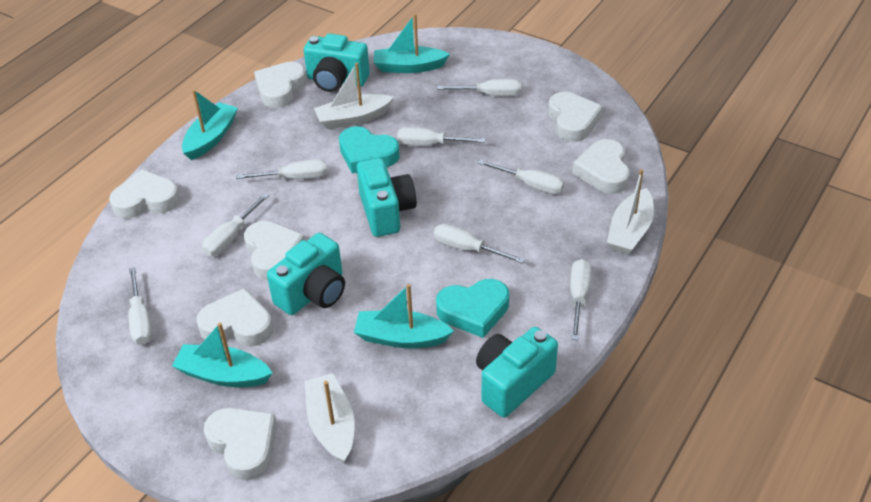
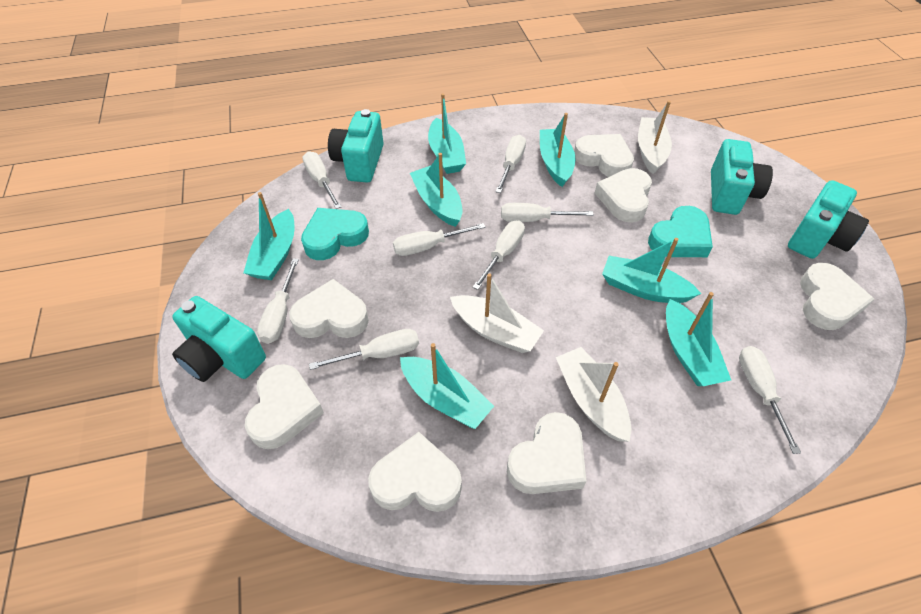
turquoise boat: [172,323,272,387] [182,89,238,160] [354,284,454,348] [374,14,450,73] = 4 -> [243,192,294,280] [400,343,494,429] [410,153,463,227] [428,93,466,174] [540,113,576,187] [602,238,701,303] [666,292,731,386] = 7

